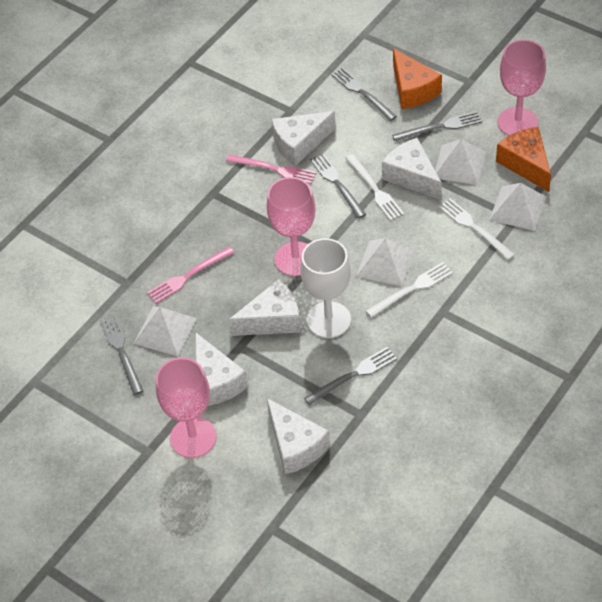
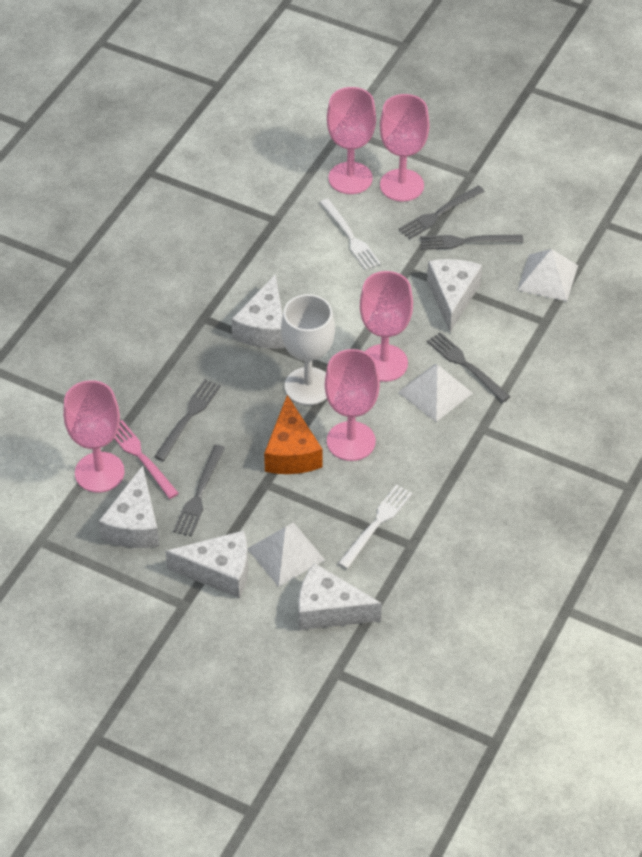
orange cheese: [393,48,442,109] [496,127,551,192] = 2 -> [264,395,322,474] = 1
pink fork: [147,246,235,303] [226,154,317,184] = 2 -> [114,420,179,499] = 1
pink goblet: [156,357,216,458] [267,177,316,276] [498,40,546,136] = 3 -> [63,380,125,493] [325,349,380,461] [327,87,376,194] [360,271,413,382] [380,94,430,201] = 5
white fork: [346,154,404,221] [366,262,453,318] [439,198,515,260] = 3 -> [320,199,381,270] [338,484,412,569] = 2
white pyramid: [133,306,197,356] [356,238,415,286] [435,139,486,185] [489,183,547,231] = 4 -> [247,522,325,587] [398,364,473,422] [517,249,578,301] = 3

